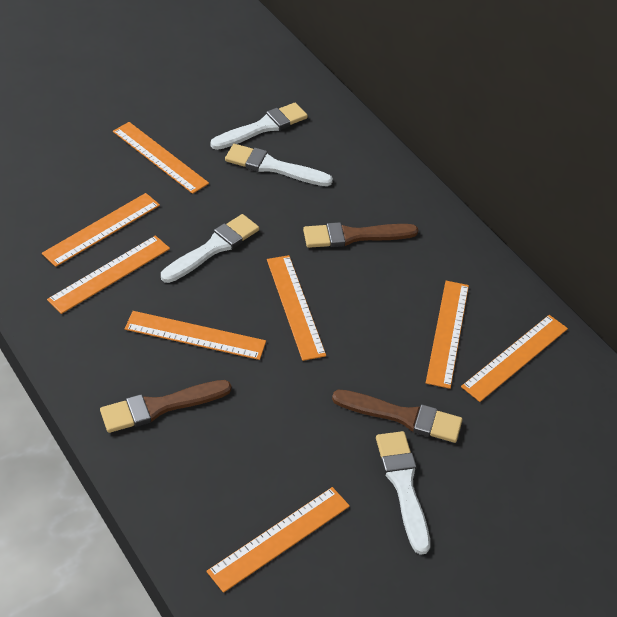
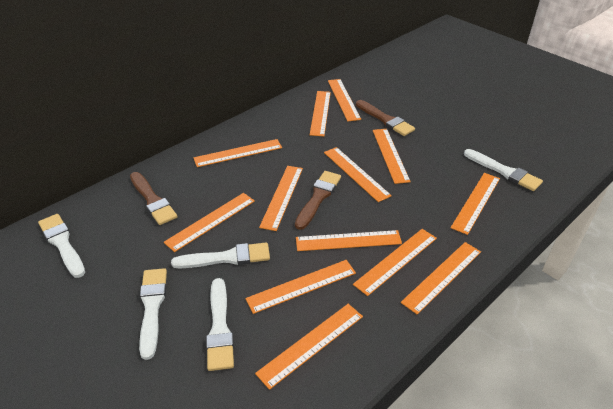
orange ruler: [42,193,160,267] [47,235,170,314] [113,122,209,194] [125,311,266,360] [206,487,350,593] [267,255,326,361] [426,281,469,389] [461,315,568,402] = 8 -> [164,193,255,252] [193,139,282,167] [245,260,356,314] [255,304,363,390] [259,166,303,231] [296,230,402,251] [310,91,331,136] [324,147,392,202] [328,79,361,121] [353,229,437,296] [373,129,411,184] [401,242,481,315] [450,173,500,235] = 13
white brush: [161,214,259,283] [211,103,308,150] [225,144,333,186] [376,431,430,555] = 4 -> [38,214,85,278] [139,268,167,360] [171,242,270,268] [206,278,234,371] [464,149,543,191] = 5

